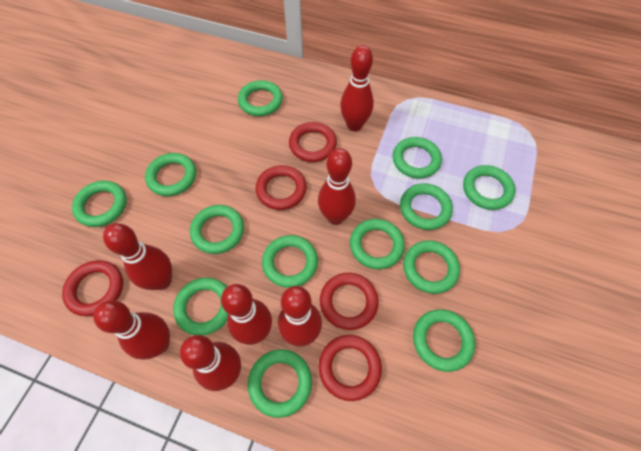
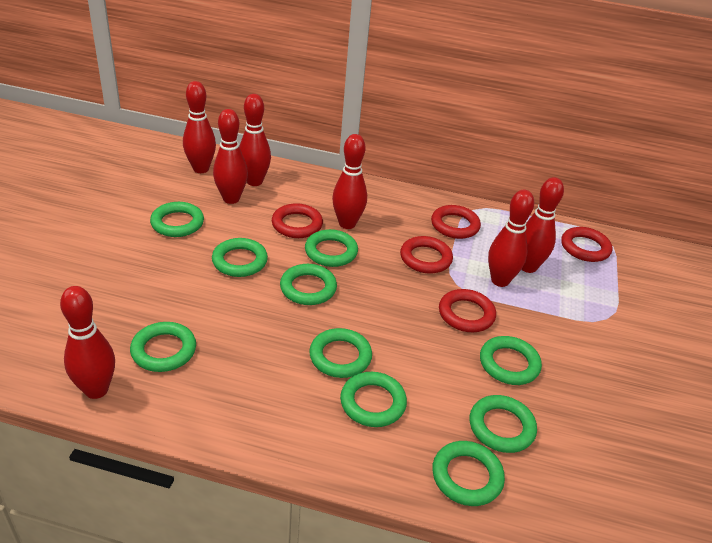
green ring: [72,181,127,227] [145,153,196,196] [173,278,228,335] [190,205,244,254] [238,80,283,116] [248,349,312,418] [262,235,318,288] [350,219,405,269] [393,137,442,179] [400,183,453,230] [403,240,460,294] [413,309,475,372] [463,165,516,210] = 13 -> [130,322,196,372] [150,202,204,237] [212,238,268,277] [280,264,337,305] [305,229,358,267] [309,328,372,378] [340,372,407,427] [432,441,505,506] [470,395,537,453] [480,336,542,385] = 10

